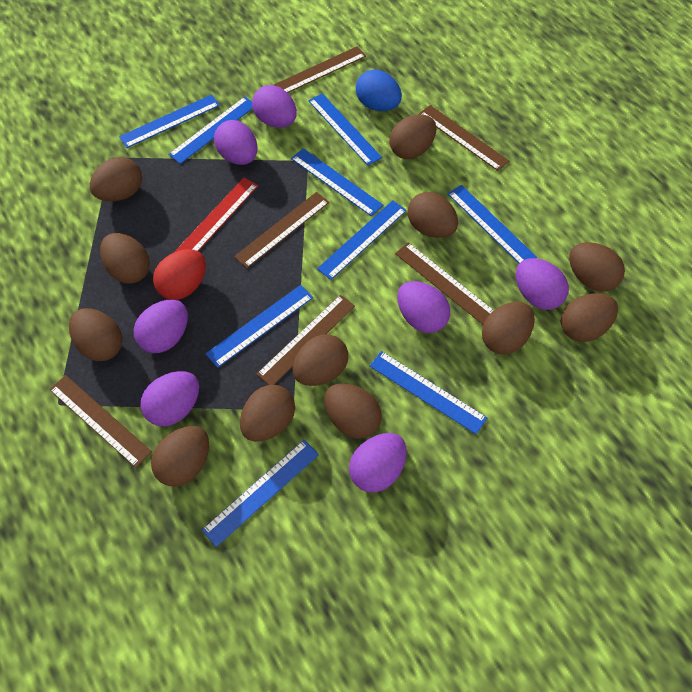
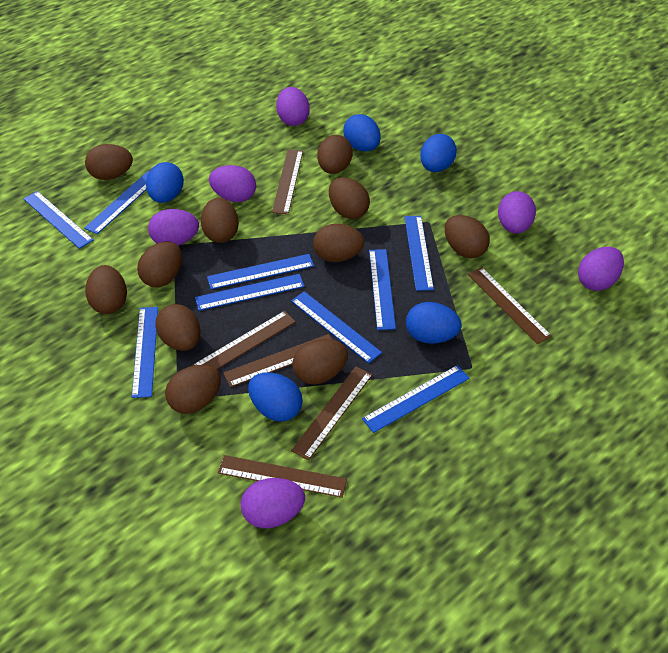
blue egg: [356,69,402,111] = 1 -> [146,162,184,203] [248,372,303,422] [343,114,381,151] [406,302,462,344] [420,134,457,172] = 5
brown egg: [69,308,123,361] [90,157,142,201] [100,233,150,284] [151,426,209,487] [240,385,295,442] [293,334,348,386] [324,383,382,439] [389,115,436,159] [408,192,458,238] [482,302,535,354] [561,293,618,342] [569,242,625,292] = 12 -> [85,144,133,180] [85,265,127,314] [137,242,182,287] [155,304,201,351] [165,365,221,414] [201,198,239,243] [293,339,348,385] [313,224,365,262] [317,135,353,174] [329,177,370,219] [445,215,490,258] = 11
purple egg: [134,300,188,353] [140,371,199,426] [214,120,257,165] [252,85,297,128] [349,433,406,492] [397,281,450,333] [516,258,569,310] = 7 -> [148,209,199,246] [209,165,256,202] [241,478,305,528] [276,87,310,126] [498,191,536,234] [578,247,624,291] = 6
red egg: [153,249,206,300] = 1 -> none = 0
red ruler: [174,178,258,252] = 1 -> none = 0

